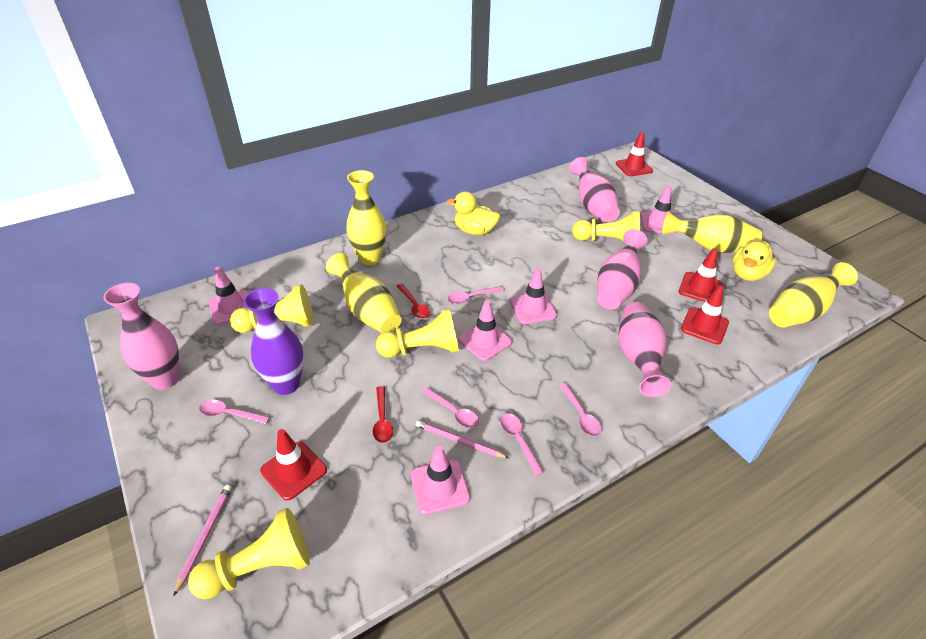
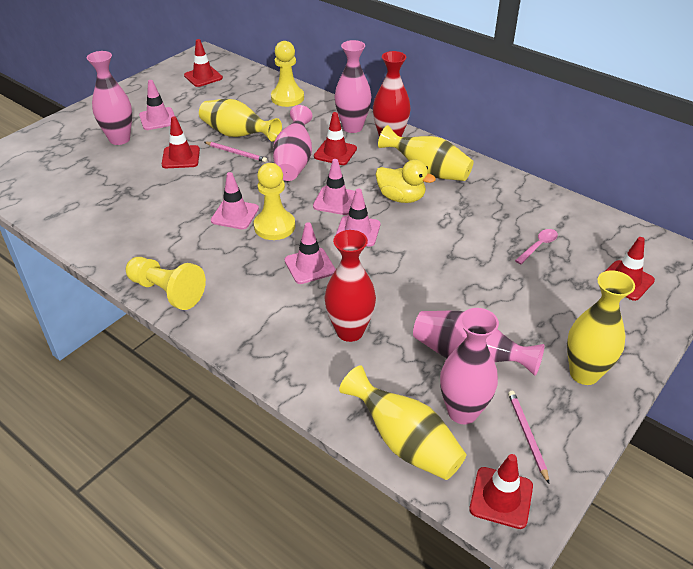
pink spoon: [199,400,270,424] [422,387,479,428] [448,286,504,304] [500,413,544,476] [559,383,602,436] = 5 -> [515,229,558,264] = 1
pink vase: [103,282,179,390] [569,157,620,223] [597,229,648,310] [618,302,671,397] = 4 -> [87,51,132,145] [273,105,312,181] [334,40,371,133] [413,311,545,376] [440,308,499,424] = 5
purple vase: [244,288,304,395] = 1 -> none = 0
red spoon: [373,386,393,443] [397,284,430,319] = 2 -> none = 0
red traffic cone: [260,429,327,501] [616,132,653,176] [679,249,723,302] [681,285,729,344] = 4 -> [162,116,200,168] [184,39,223,87] [314,112,357,165] [469,454,533,529] [606,237,655,301] = 5
red vase: none = 0 -> [325,230,376,342] [373,51,411,137] = 2
yellow duck: [447,191,500,235] [733,241,776,281] = 2 -> [376,160,436,203] = 1
yellow pawn: [188,508,310,600] [230,284,314,333] [376,308,459,358] [572,211,640,241] = 4 -> [126,257,206,310] [254,163,295,240] [271,41,304,107] = 3

